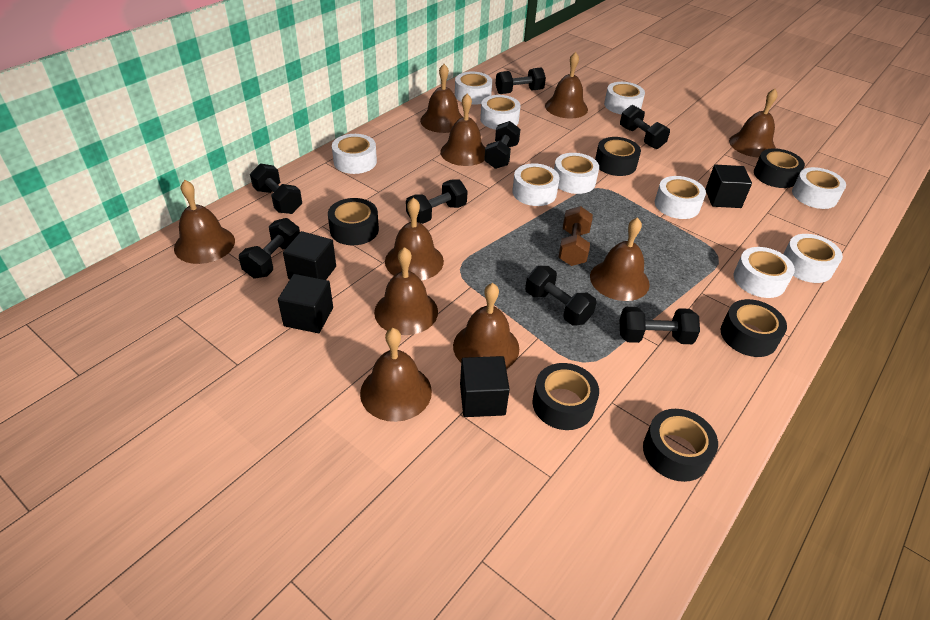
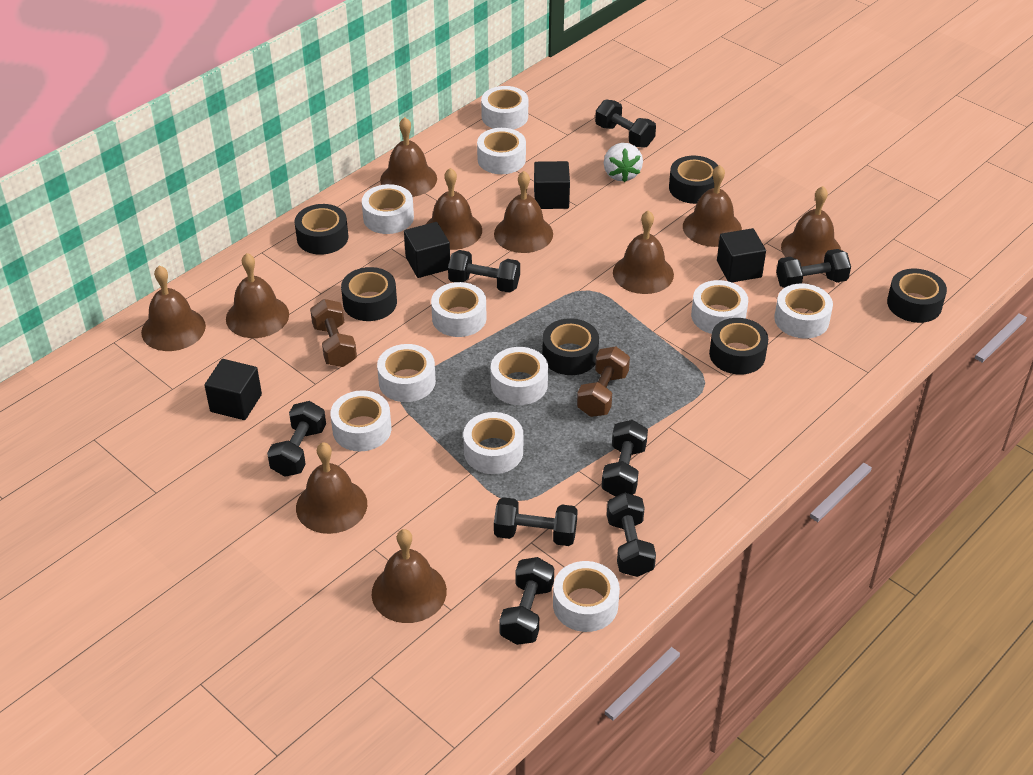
brown dumbbell: [558,206,593,266] = 1 -> [310,299,357,367] [577,346,630,417] = 2
white strawberry: none = 0 -> [604,143,643,182] = 1
white tape: [332,134,377,174] [455,72,492,105] [480,95,521,130] [512,163,560,206] [554,153,599,194] [604,82,645,115] [655,176,706,219] [734,247,795,298] [784,234,843,283] [792,167,846,209] = 10 -> [331,390,392,451] [362,184,414,234] [377,344,436,402] [431,282,487,337] [463,412,523,474] [477,128,526,174] [481,86,528,129] [491,347,548,405] [553,561,620,632] [691,280,748,334] [774,283,833,339] = 11

